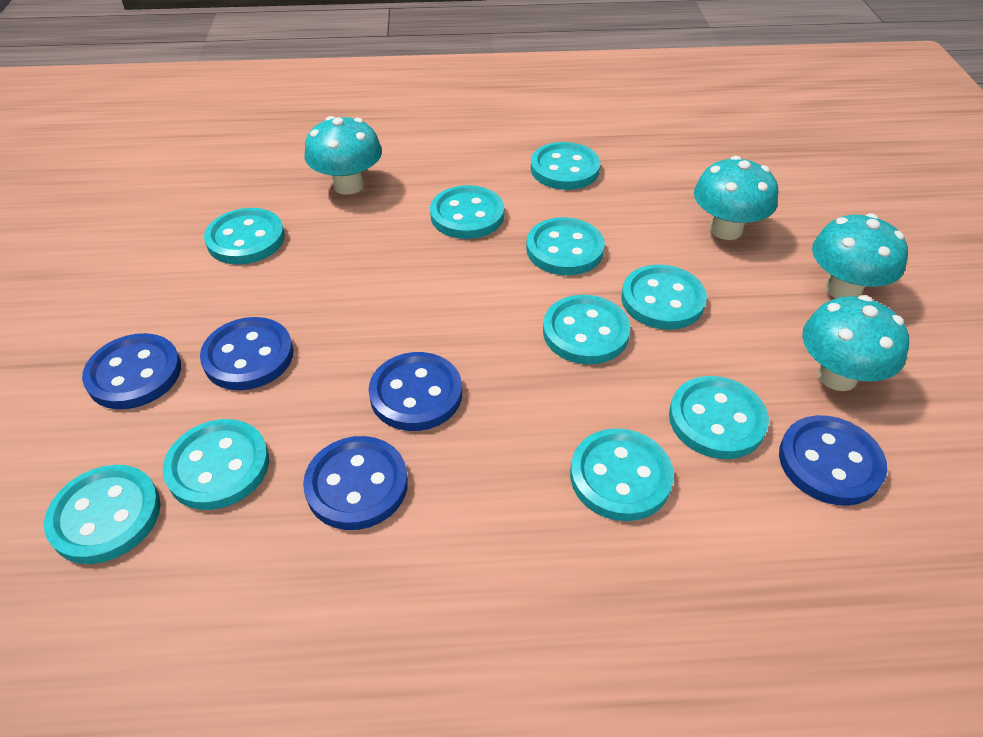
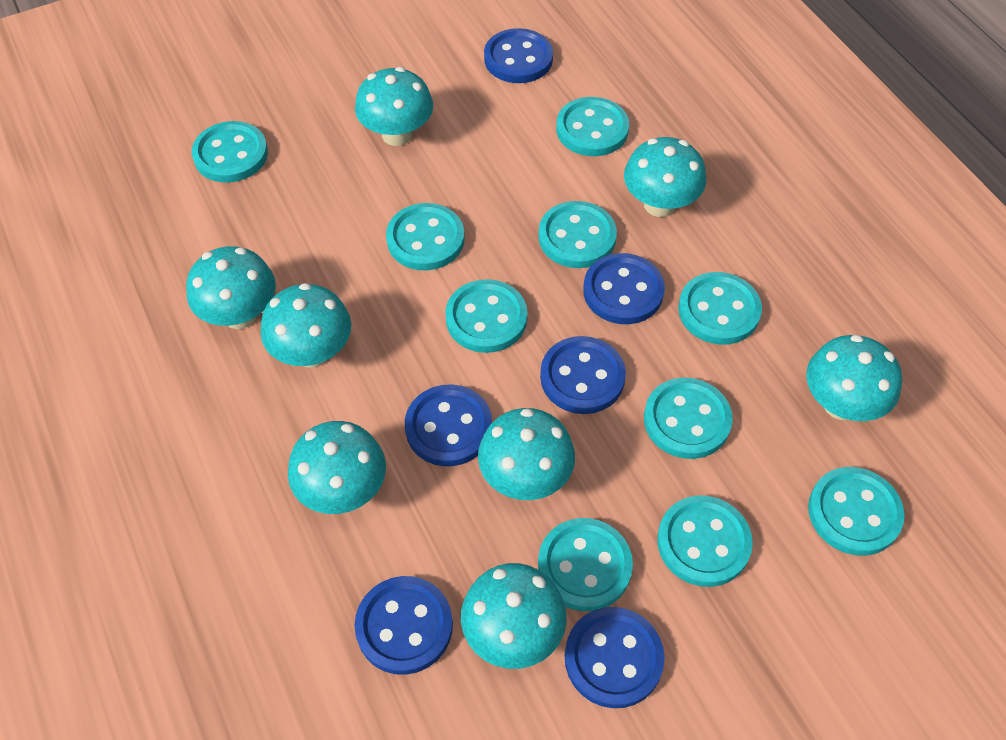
blue button: [82,333,181,409] [200,317,293,390] [303,436,408,530] [369,352,462,431] [779,415,887,506] = 5 -> [355,576,453,675] [405,384,492,466] [484,28,553,83] [540,336,626,414] [565,607,665,708] [583,253,665,324] = 6
turquoise mushroom: [305,116,382,195] [694,156,778,240] [802,295,909,391] [812,213,908,299] = 4 -> [186,246,276,329] [261,283,351,368] [288,421,386,514] [355,67,433,146] [461,563,567,669] [478,408,575,500] [624,137,706,217] [806,335,902,421] = 8

